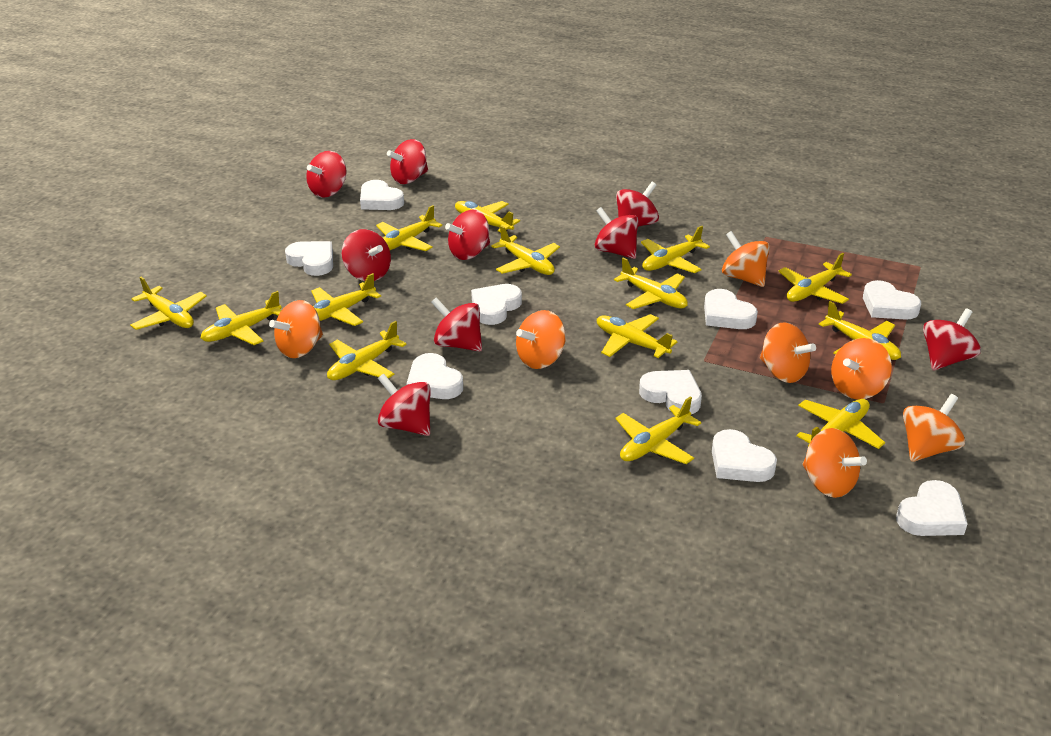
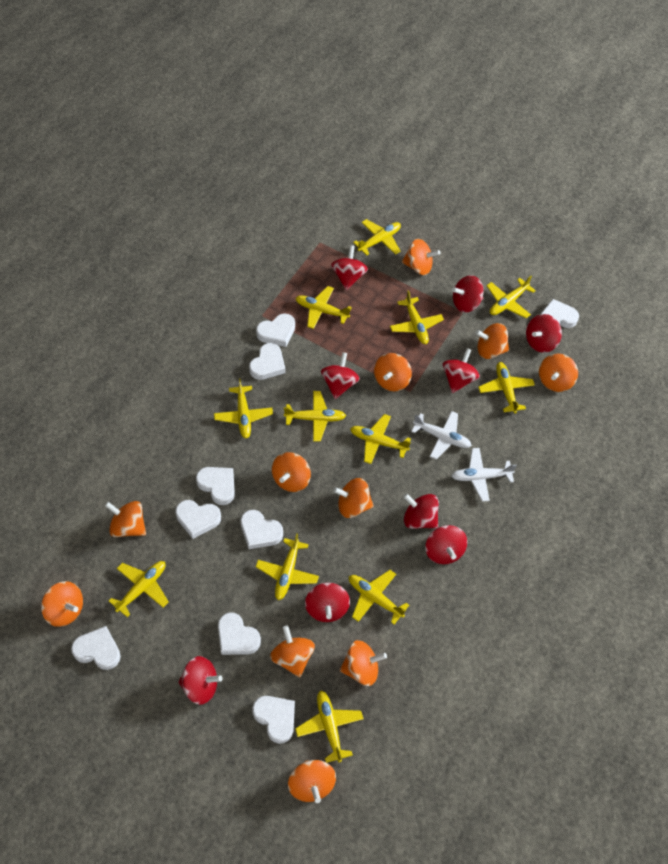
orange spinning top: [269,300,323,358] [516,310,566,369] [722,231,770,287] [760,322,816,383] [802,428,867,498] [831,338,892,400] [903,394,965,462] = 7 -> [41,581,83,627] [105,501,146,537] [270,625,315,677] [272,452,311,492] [288,760,336,803] [333,478,374,518] [340,640,387,686] [374,353,412,391] [402,239,440,275] [475,323,509,359] [539,353,578,392] = 11
white plane: none = 0 -> [411,411,472,460] [451,448,517,502] = 2
yellow plane: [130,277,207,330] [200,291,282,345] [311,273,381,326] [327,321,407,380] [376,205,442,251] [455,201,520,233] [491,225,560,275] [597,314,677,358] [614,258,688,309] [615,396,701,464] [641,226,710,273] [778,253,852,304] [796,399,885,449] [819,301,901,360] = 14 -> [109,561,169,617] [214,378,273,439] [256,533,319,600] [284,391,346,441] [295,690,363,763] [296,286,352,329] [349,570,409,624] [350,414,411,464] [353,219,401,255] [390,291,444,344] [478,362,535,414] [487,276,536,318] = 12

